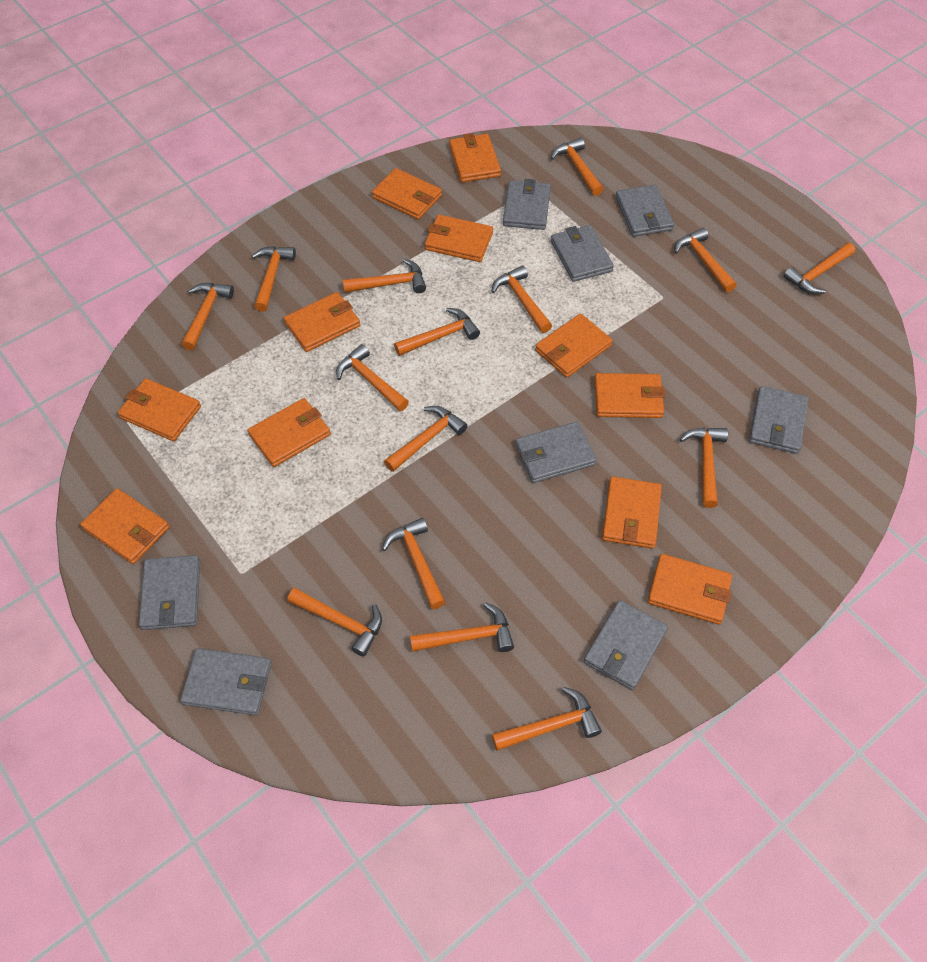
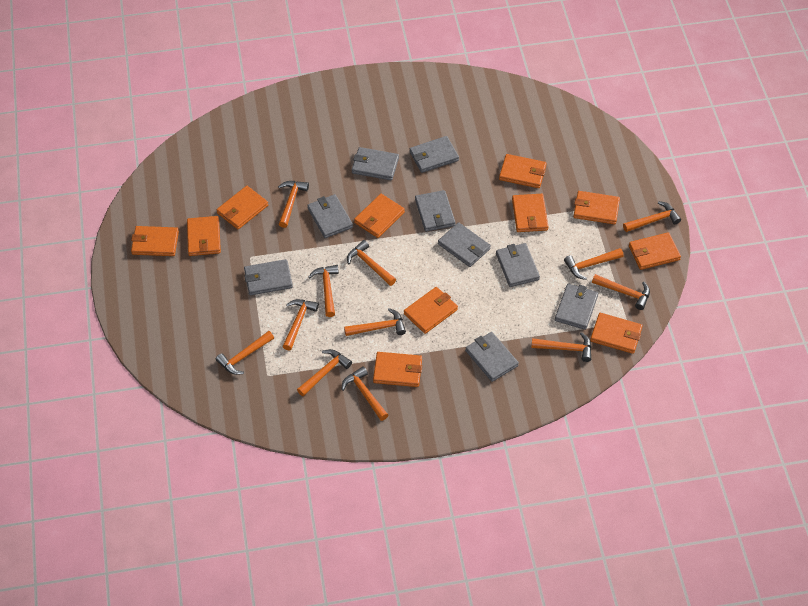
grey wallet: [139,555,200,630] [180,648,272,715] [503,179,551,230] [515,422,596,483] [551,225,614,282] [584,600,668,690] [615,185,674,237] [749,386,809,454] = 8 -> [244,259,293,295] [307,194,353,238] [352,147,399,180] [409,136,459,173] [415,190,456,232] [438,222,491,267] [465,332,519,382] [496,243,540,287] [555,283,598,330] = 9
orange hammer: [182,283,234,350] [252,246,296,312] [287,588,382,657] [336,344,409,411] [343,259,426,293] [382,518,445,609] [384,406,467,472] [394,308,480,356] [410,603,514,652] [491,265,552,333] [492,687,602,751] [551,137,604,196] [674,228,737,292] [680,428,728,508] [783,243,855,294] = 15 -> [216,331,274,375] [278,181,309,228] [282,299,319,351] [297,349,352,396] [308,265,339,317] [341,366,388,421] [344,308,406,336] [347,240,396,286] [531,332,592,362] [564,248,624,280] [592,274,650,310] [623,201,681,232] = 12

